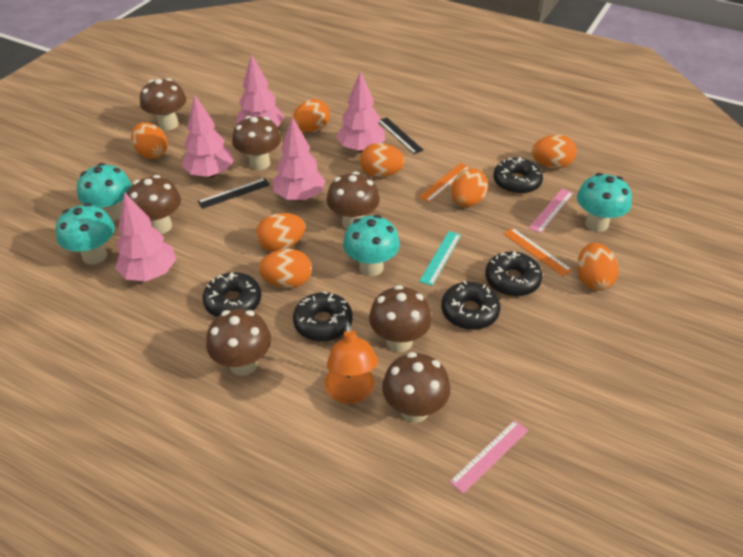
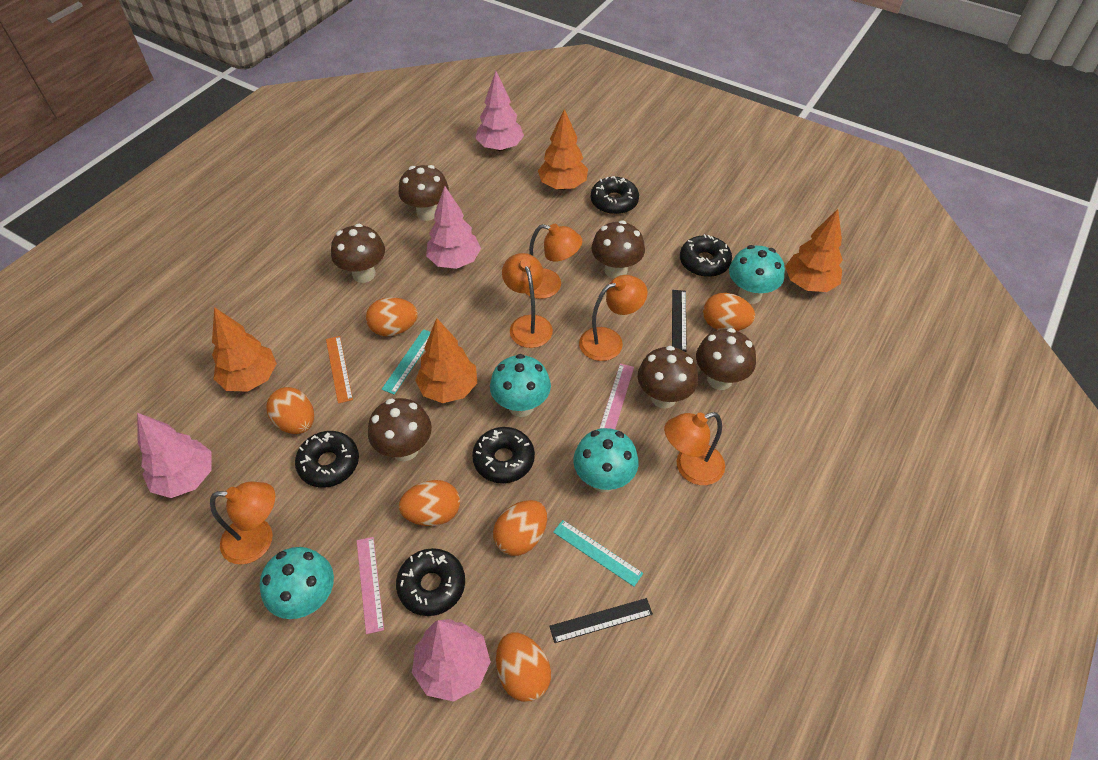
brown mushroom: [127,175,181,234] [140,78,186,130] [206,309,271,376] [232,116,281,170] [327,172,380,229] [369,285,432,352] [382,352,451,423] = 7 -> [331,224,385,283] [368,398,432,461] [398,165,449,221] [592,220,645,279] [638,346,698,409] [696,328,756,390] = 6
orange egg: [131,122,168,159] [256,213,305,252] [258,249,312,288] [293,99,330,132] [360,143,405,177] [451,169,488,207] [532,135,577,169] [577,243,619,291] = 8 -> [267,387,314,434] [366,297,418,336] [399,480,460,526] [493,500,547,556] [496,632,551,702] [703,293,755,331] = 6
orange lamp: [325,321,378,404] = 1 -> [210,481,275,564] [502,253,553,348] [525,224,582,299] [579,275,647,361] [664,412,725,485] = 5
orange ruler: [419,163,471,203] [503,228,572,277] = 2 -> [326,336,353,404] = 1
orange tree: none = 0 -> [212,307,277,392] [415,318,477,403] [538,109,588,190] [785,209,843,292] = 4
pink tree: [115,192,176,282] [182,95,234,178] [236,54,284,127] [273,117,326,201] [336,71,385,153] = 5 -> [137,413,211,498] [412,619,491,702] [426,186,481,269] [476,71,524,151] = 4
turquoise ruler: [419,231,461,286] = 1 -> [382,329,431,394] [553,520,643,587] = 2

